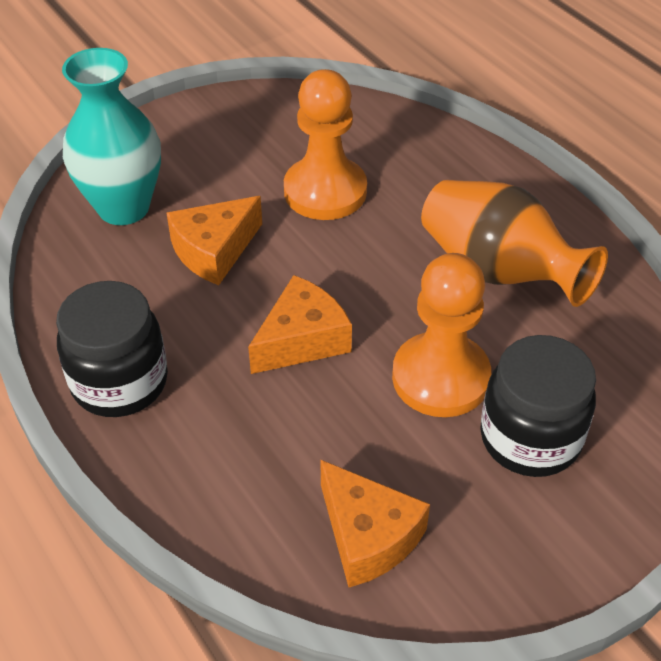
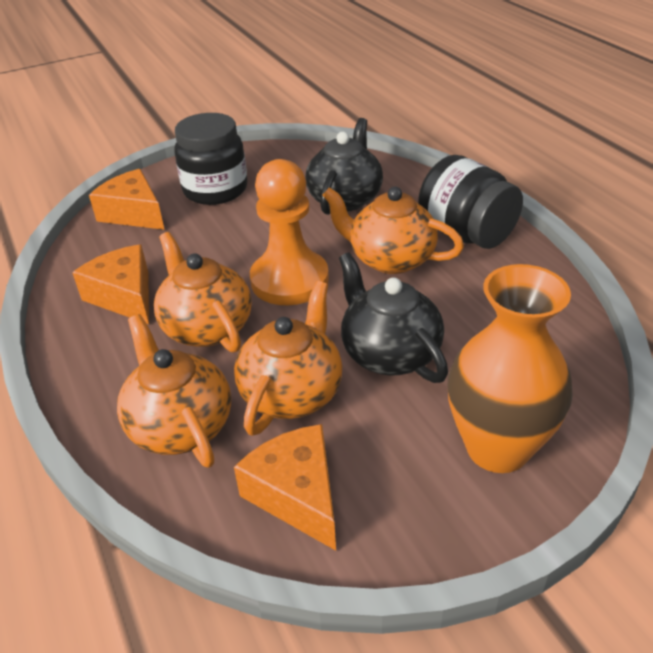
black teapot: none = 0 -> [306,118,383,215] [339,252,448,383] = 2
orange pawn: [284,69,367,220] [392,253,491,417] = 2 -> [250,159,329,305] = 1
orange teapot: none = 0 -> [117,314,231,468] [154,232,252,353] [234,281,342,436] [322,187,464,274] = 4
turquoise vase: [62,48,161,225] = 1 -> none = 0

